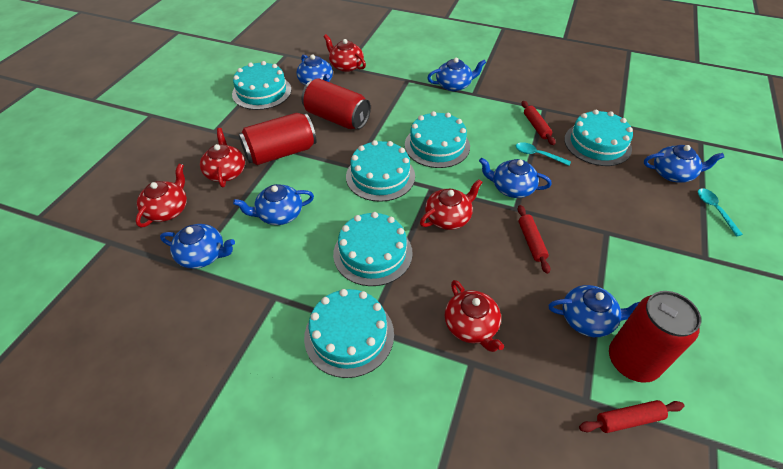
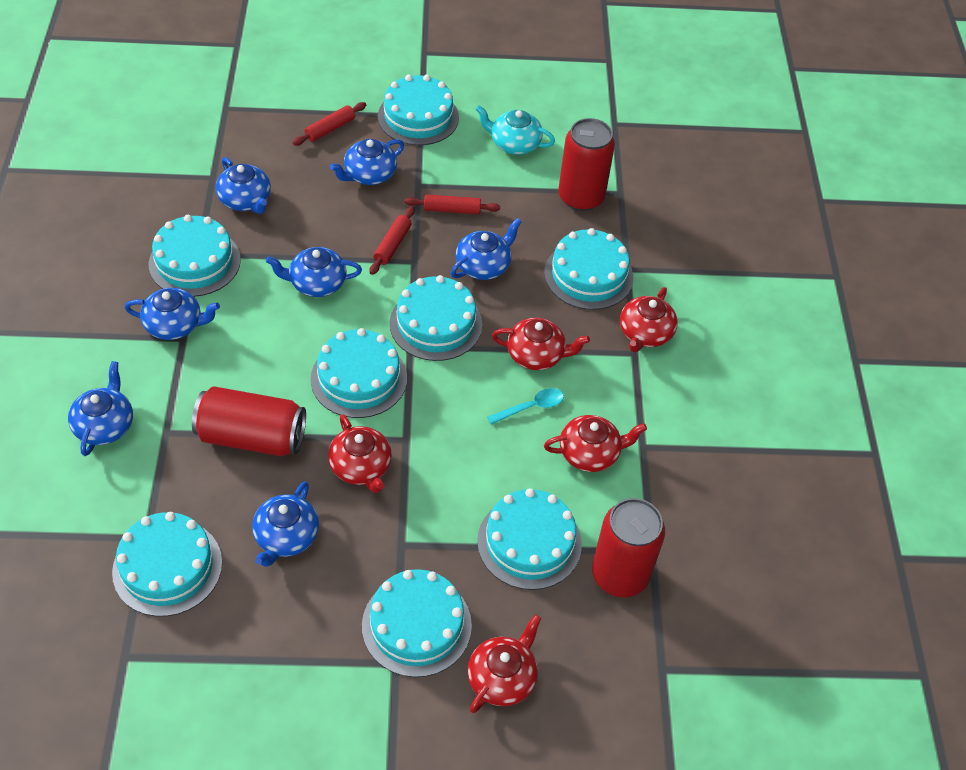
turquoise cake: [232,61,291,110] [304,289,394,378] [333,212,413,286] [346,140,415,202] [405,111,470,168] [564,110,633,166] = 6 -> [112,512,222,617] [149,215,241,297] [311,328,407,418] [362,569,472,677] [378,75,459,145] [390,275,482,361] [477,488,582,590] [544,228,633,310] = 8
turquoise spoon: [516,142,571,166] [698,188,743,236] = 2 -> [487,388,564,425] = 1
turquoise teapot: none = 0 -> [475,105,555,155] = 1

